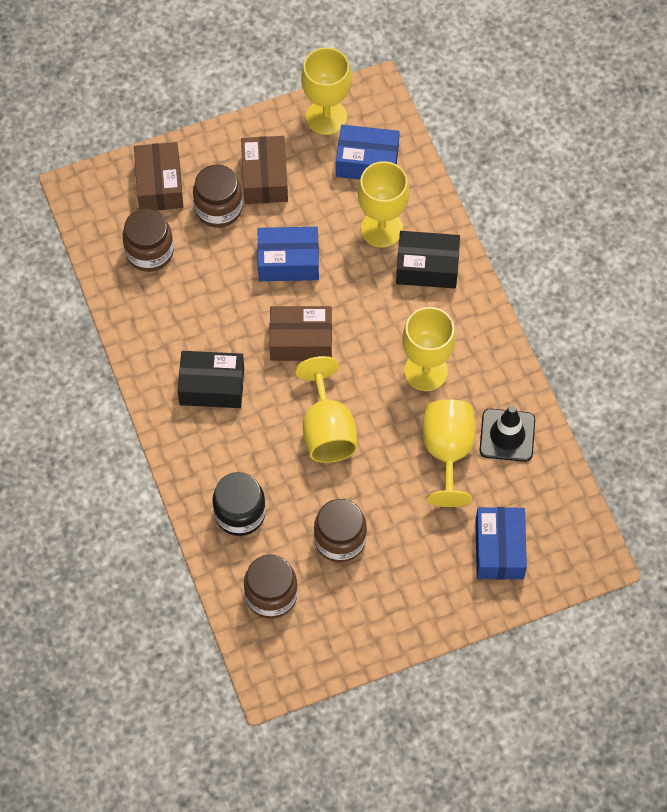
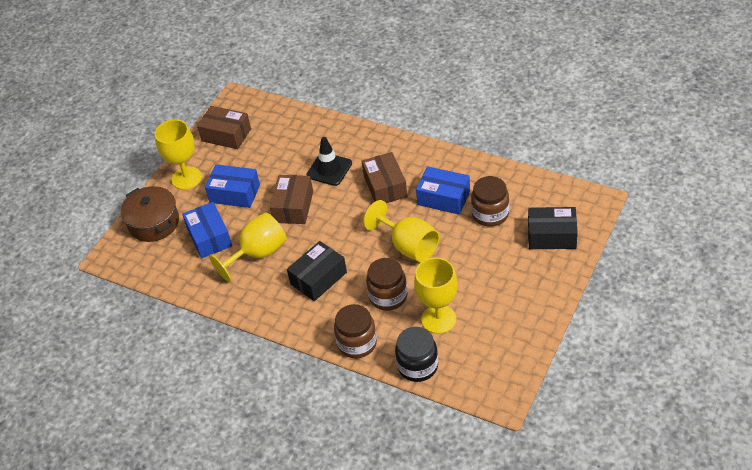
brown jar: [122,208,174,272] [193,165,243,228] [244,555,298,619] [314,499,367,563] = 4 -> [334,304,377,358] [366,258,407,311] [471,176,509,227] = 3
brown pot: none = 0 -> [121,186,179,242] = 1
yellow goblet: [295,356,357,463] [301,47,352,135] [358,161,409,248] [402,307,456,391] [422,400,476,507] = 5 -> [155,120,202,190] [209,212,287,282] [363,200,439,262] [414,257,458,334] = 4

